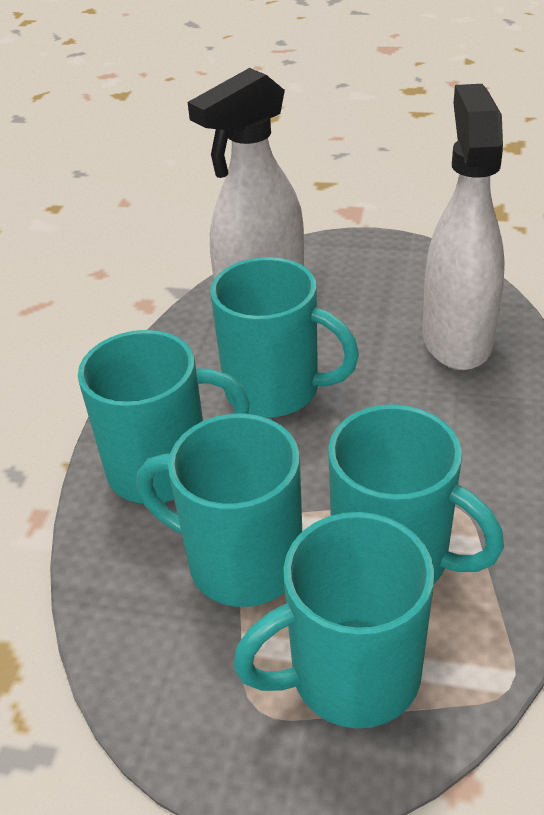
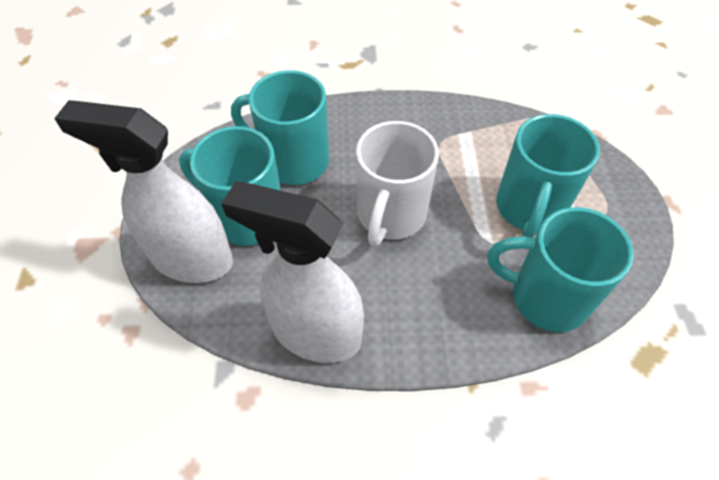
turquoise mug: [78,330,250,503] [136,413,302,607] [210,257,359,418] [233,512,435,728] [328,404,504,584] = 5 -> [179,126,281,246] [231,70,329,185] [488,207,634,332] [496,114,600,238] = 4
white mug: none = 0 -> [356,121,439,246] = 1

